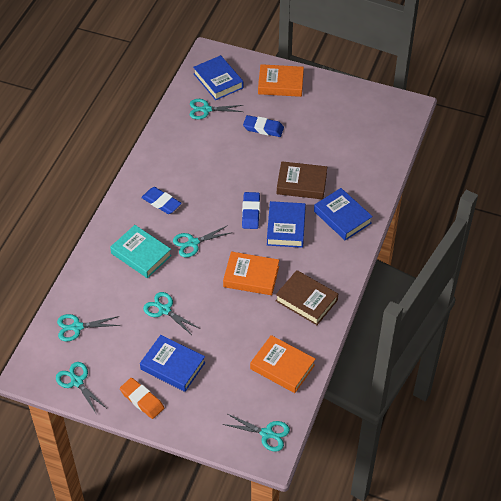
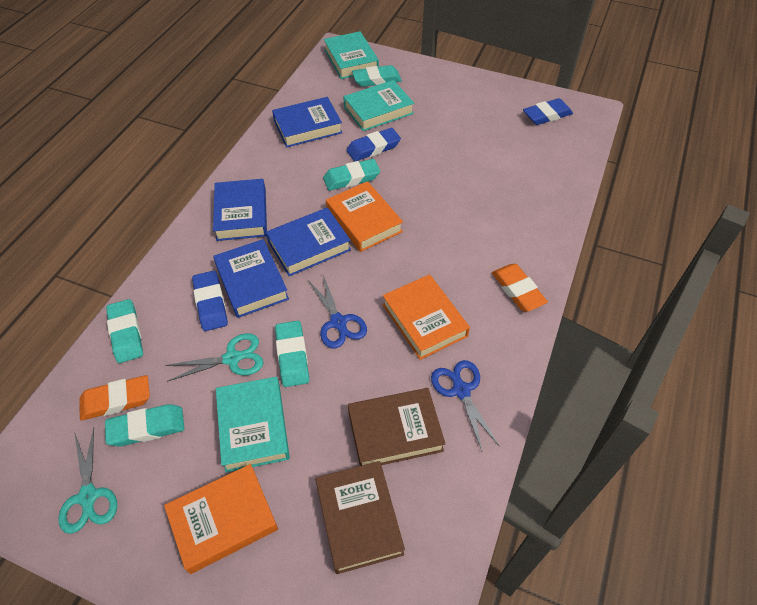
blue scissors: none = 0 -> [308,275,367,348] [431,360,500,451] = 2
orange eraser: [120,378,164,419] = 1 -> [79,375,150,420] [492,264,548,311] = 2
turquoise book: [110,225,172,278] = 1 -> [216,377,290,472] [324,31,379,79] [343,80,414,131] = 3
turquoise eraser: none = 0 -> [105,404,184,447] [106,299,143,363] [275,321,309,387] [323,159,380,191] [352,65,402,87] = 5
turquoise scissors: [56,362,106,415] [57,314,120,342] [143,292,200,336] [173,225,233,257] [190,99,243,119] [222,414,290,452] = 6 -> [58,427,117,534] [165,333,263,382] = 2

